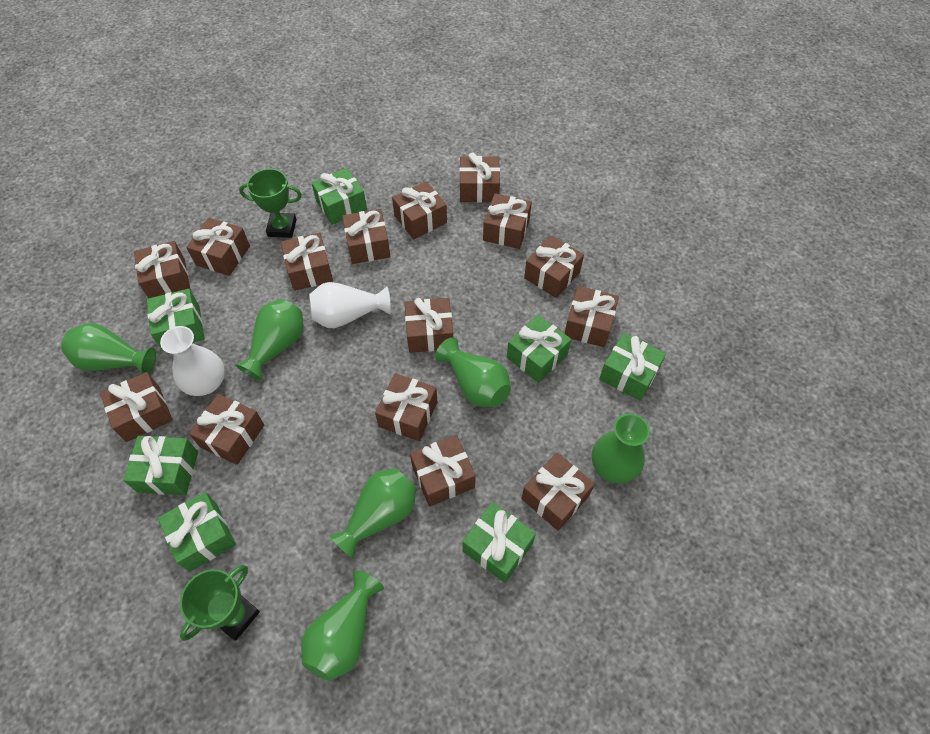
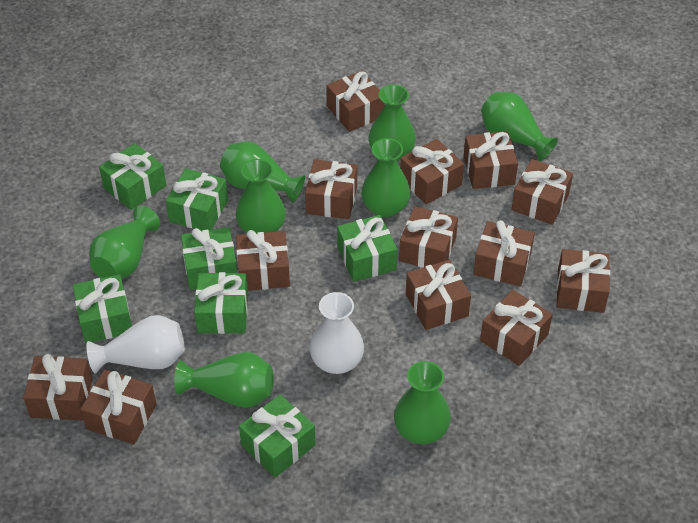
brown gift: [100,372,173,442] [134,241,190,298] [186,218,250,276] [189,394,264,465] [281,233,333,291] [342,209,391,264] [375,373,437,441] [392,181,447,239] [405,298,453,353] [410,435,476,507] [459,153,500,203] [483,193,532,249] [521,453,595,531] [524,235,584,298] [564,286,619,347] = 15 -> [23,354,93,420] [80,370,157,445] [236,230,290,291] [305,159,357,219] [327,71,385,132] [399,206,458,268] [400,139,464,204] [406,260,471,330] [464,131,518,189] [473,220,535,287] [480,290,553,366] [511,159,573,225] [557,249,610,313] = 13
green trophy: [180,565,260,641] [239,169,302,238] = 2 -> none = 0
green vase: [61,323,156,374] [235,299,304,380] [301,570,384,681] [329,468,417,559] [435,337,511,407] [592,414,650,484] = 6 -> [89,206,160,279] [174,352,274,408] [220,141,305,203] [236,159,286,233] [361,138,411,217] [369,84,416,161] [394,361,451,444] [481,92,558,161] = 8

